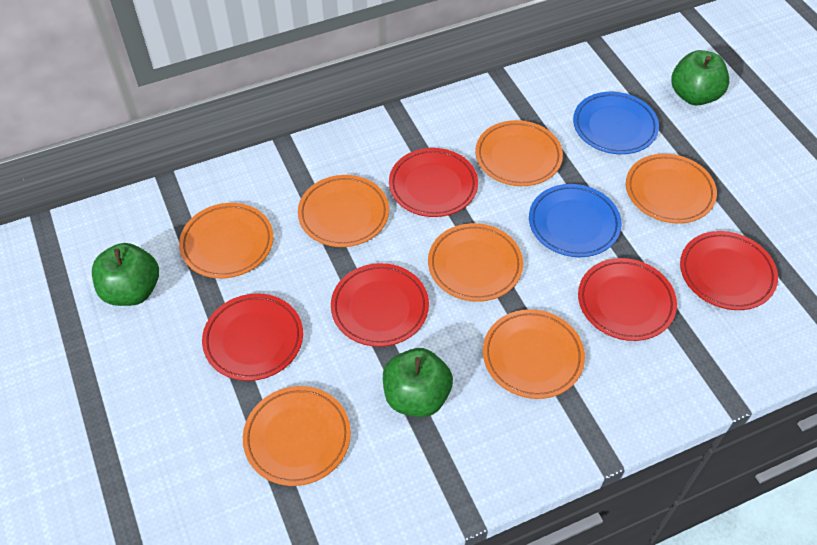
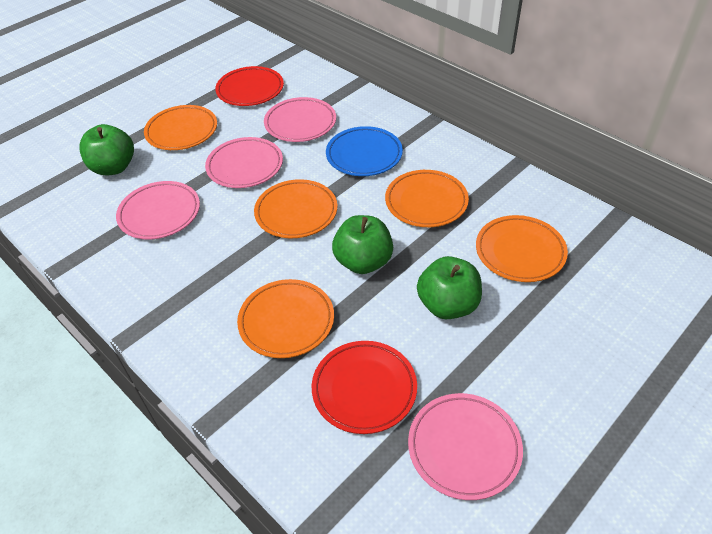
blue plate: [529,184,622,257] [573,92,659,154] = 2 -> [326,126,403,176] = 1
orange plate: [179,203,273,278] [243,386,351,486] [298,175,389,247] [428,223,523,302] [475,120,563,186] [483,309,585,399] [626,154,717,224] = 7 -> [144,105,217,150] [237,279,334,358] [254,179,338,238] [385,170,469,227] [476,215,568,282] = 5
pink plate: none = 0 -> [116,181,200,239] [205,137,283,188] [264,97,336,142] [408,393,523,500] = 4
red plate: [202,293,303,381] [331,263,429,347] [389,148,478,217] [578,258,677,341] [680,231,778,310] = 5 -> [215,66,284,106] [312,341,417,434] = 2

